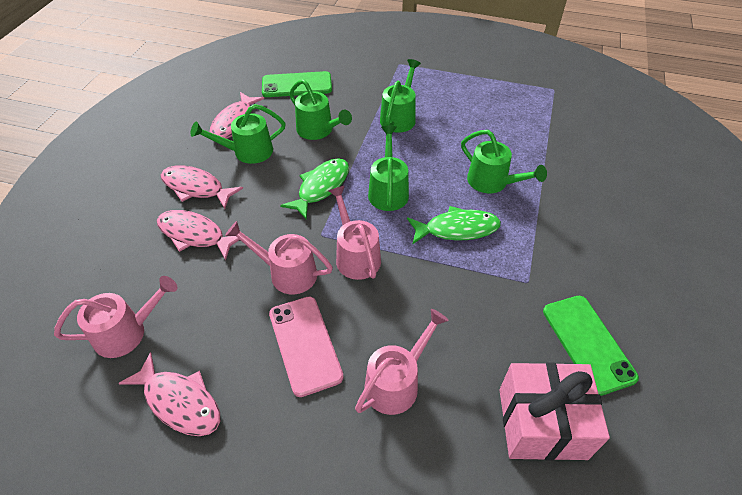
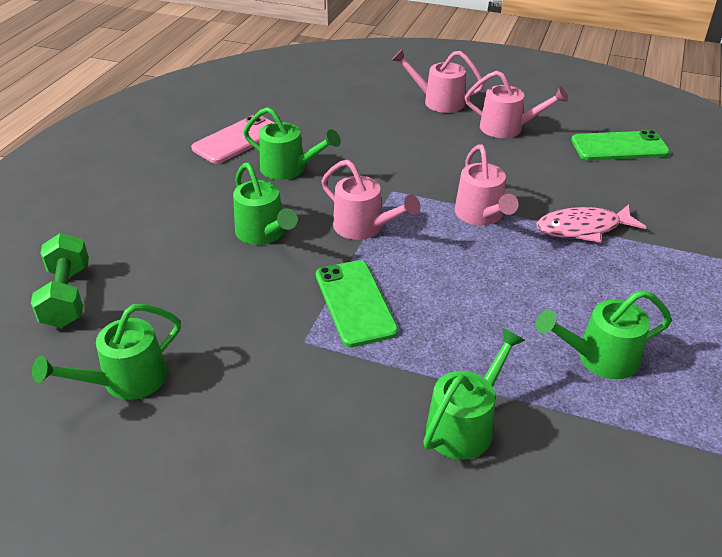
green dumbbell: none = 0 -> [31,233,89,328] = 1
green fish: [280,158,349,220] [407,206,501,245] = 2 -> none = 0
pink fish: [118,352,220,436] [157,210,240,260] [161,165,243,209] [210,92,264,139] = 4 -> [536,204,646,243] = 1
pink gift: [500,362,610,461] = 1 -> none = 0

